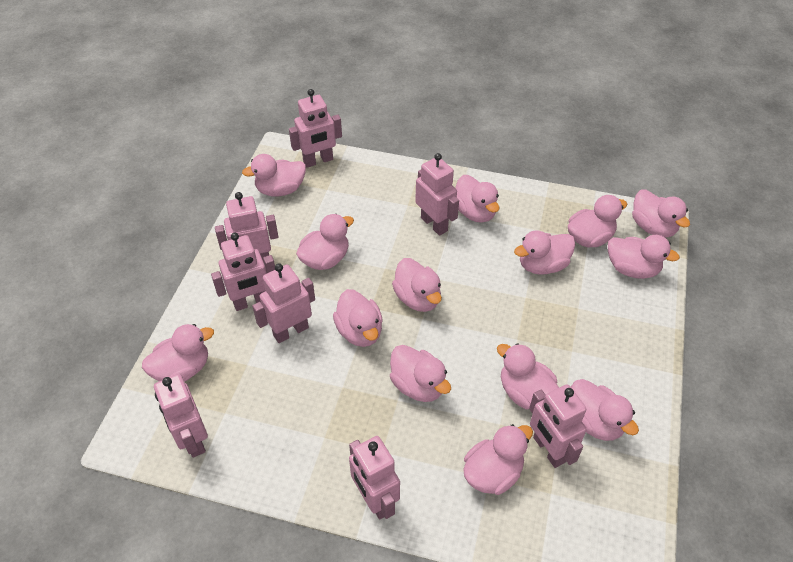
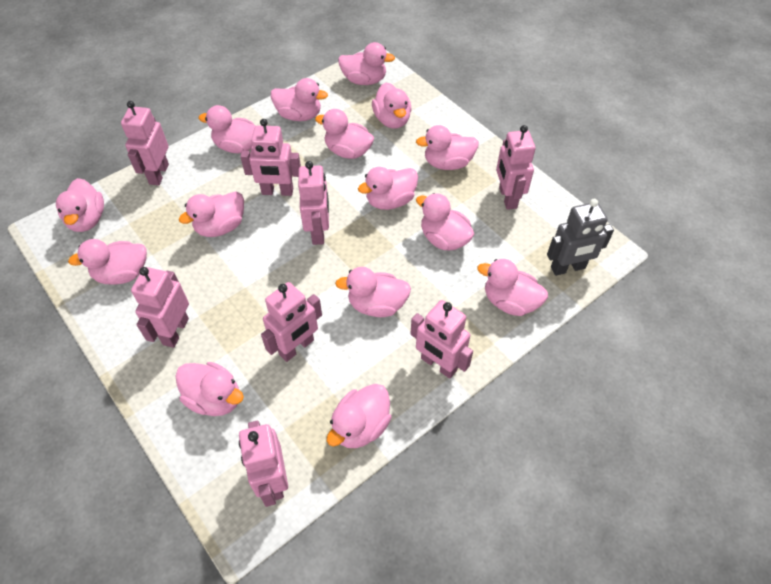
grey robot: none = 0 -> [547,199,614,276] = 1
pink duck: [142,324,214,382] [242,154,306,197] [296,214,354,270] [333,289,383,347] [390,345,451,402] [392,258,442,312] [455,175,500,223] [463,424,533,495] [497,343,559,409] [514,230,575,275] [568,195,627,248] [571,379,639,441] [608,235,680,279] [632,190,690,238] = 14 -> [56,178,104,232] [68,239,147,285] [175,362,244,416] [179,191,244,237] [199,105,255,153] [271,78,328,121] [315,109,374,159] [327,384,392,448] [335,267,411,317] [338,42,395,85] [358,167,418,210] [372,82,411,129] [416,125,479,170] [416,193,474,251] [477,259,548,316] = 15

